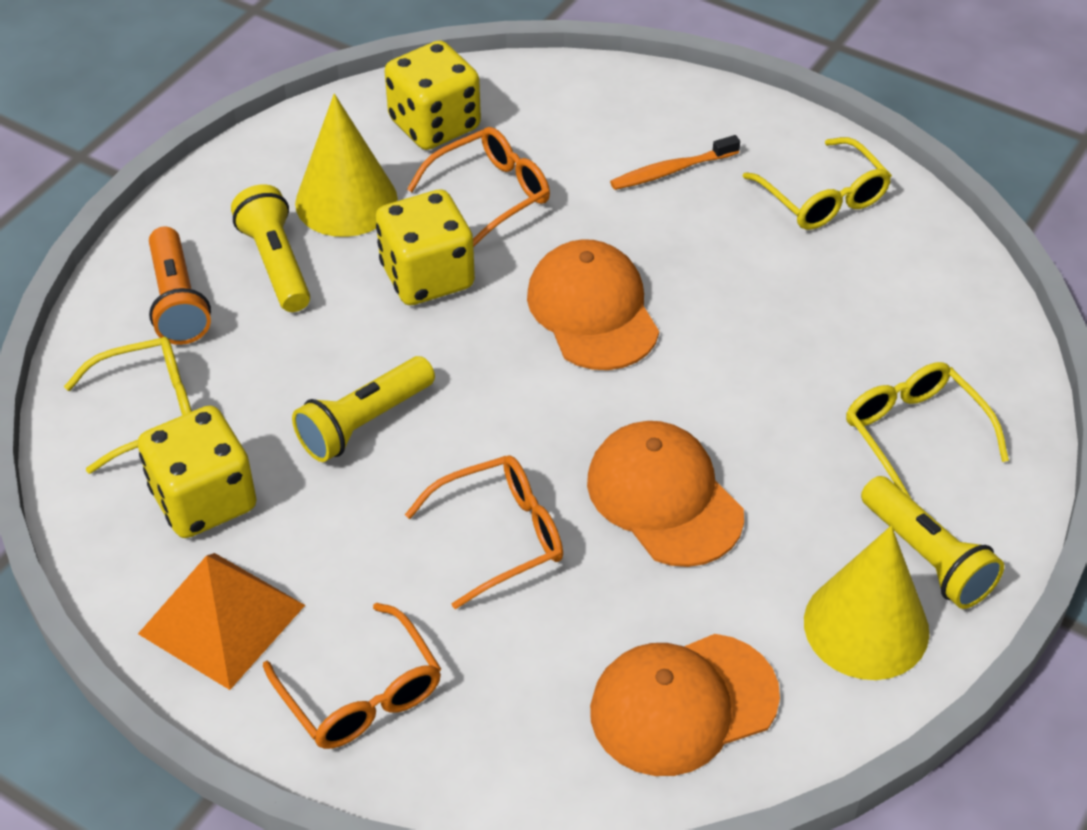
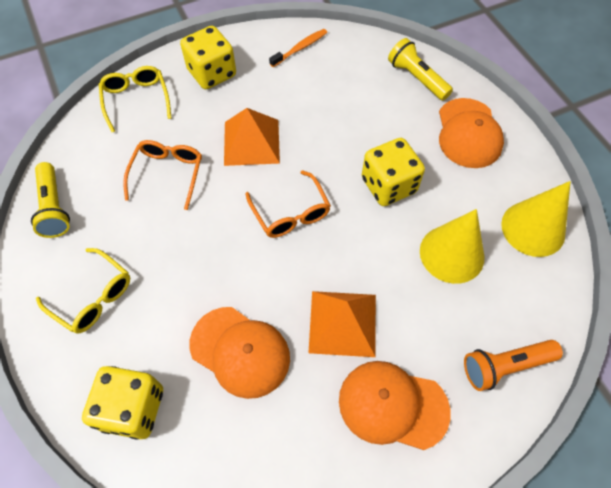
orange glasses: [263,603,441,749] [405,456,563,609] [407,127,550,247] = 3 -> [123,140,202,210] [246,170,331,238] = 2
orange pyramid: [138,553,305,690] = 1 -> [224,108,280,166] [309,291,376,357] = 2
yellow flashlight: [231,184,310,312] [292,356,435,462] [861,476,1004,609] = 3 -> [31,162,70,238] [388,38,453,100] = 2
yellow glasses: [64,337,192,474] [742,137,892,230] [846,362,1009,498] = 3 -> [36,248,130,334] [99,66,172,132] = 2

